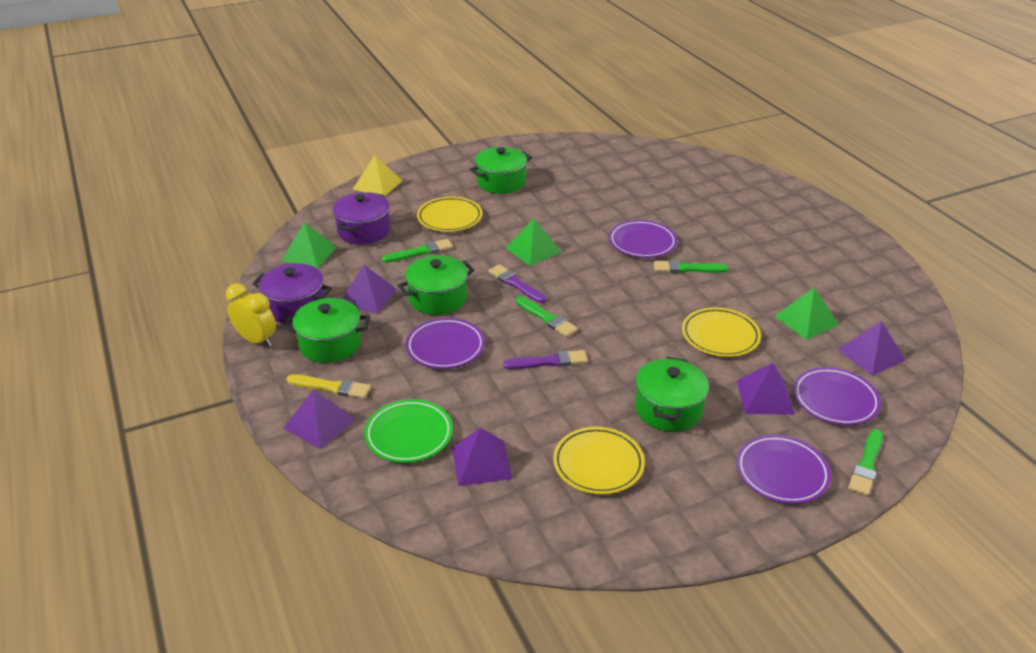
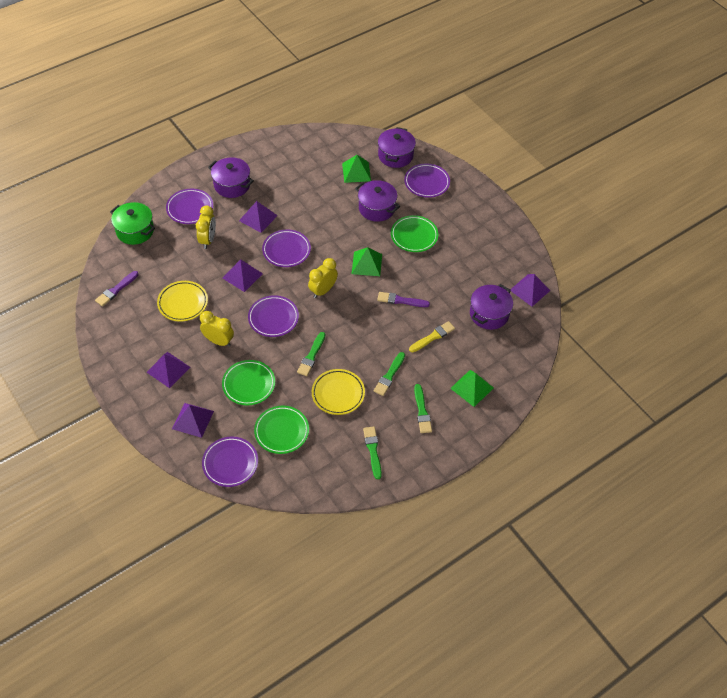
green plate: [364,399,453,463] = 1 -> [222,360,275,405] [254,406,309,454] [391,215,438,252] = 3
green pot: [283,298,370,363] [397,255,475,315] [470,147,532,194] [635,357,709,432] = 4 -> [110,202,155,245] = 1
purple plate: [406,318,485,369] [609,220,677,258] [736,435,831,504] [793,367,881,425] = 4 -> [166,189,213,224] [202,437,258,487] [248,295,299,337] [262,229,311,267] [404,163,450,198] = 5
purple pot: [252,263,332,324] [333,192,390,244] = 2 -> [208,157,254,198] [355,180,400,222] [378,127,416,168] [470,284,513,330] = 4
yellow clock: [226,283,276,348] = 1 -> [196,206,216,249] [200,311,234,347] [308,258,338,298] = 3
yellow plate: [417,197,482,232] [553,427,645,494] [682,307,761,357] = 3 -> [157,281,208,322] [312,369,365,415] = 2
yellow pyramid: [353,155,403,196] = 1 -> none = 0

